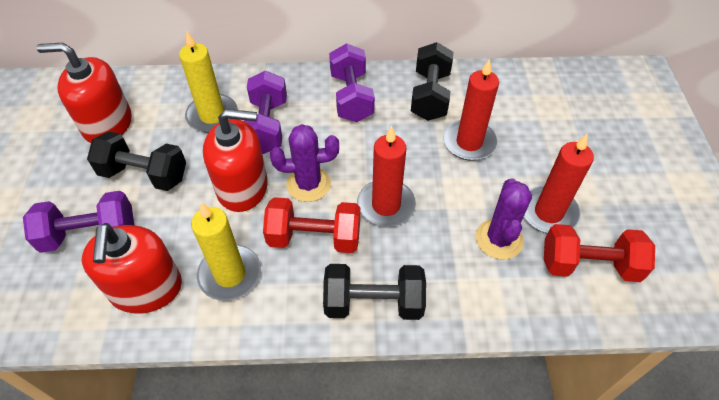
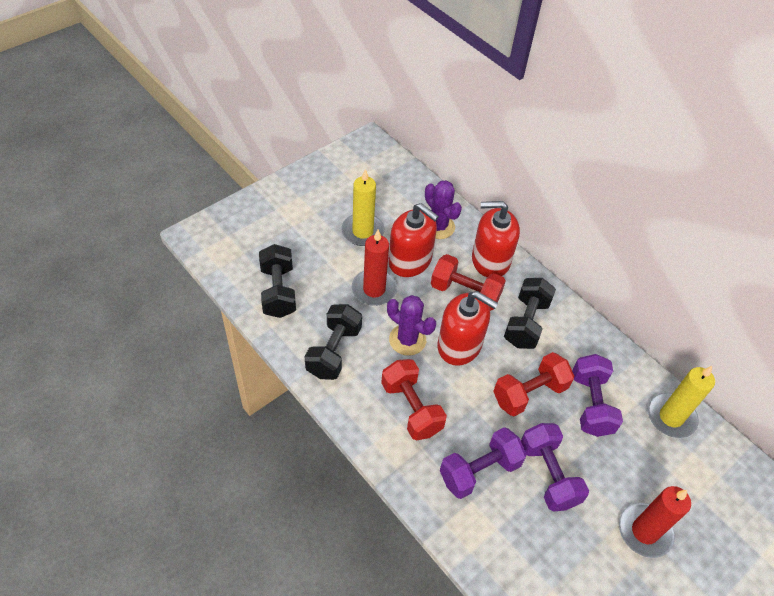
red candle: [357,126,416,227] [443,59,499,161] [524,134,594,233] = 3 -> [352,230,397,306] [619,486,691,558] = 2
red dumbbell: [263,197,360,253] [544,224,655,282] = 2 -> [381,359,447,440] [431,254,506,311] [493,352,574,416] = 3

